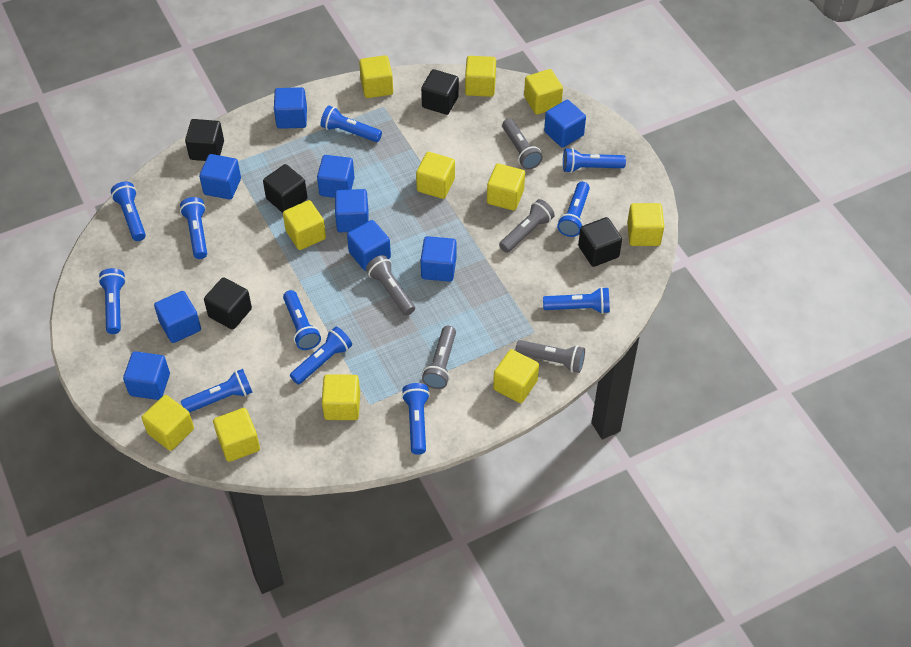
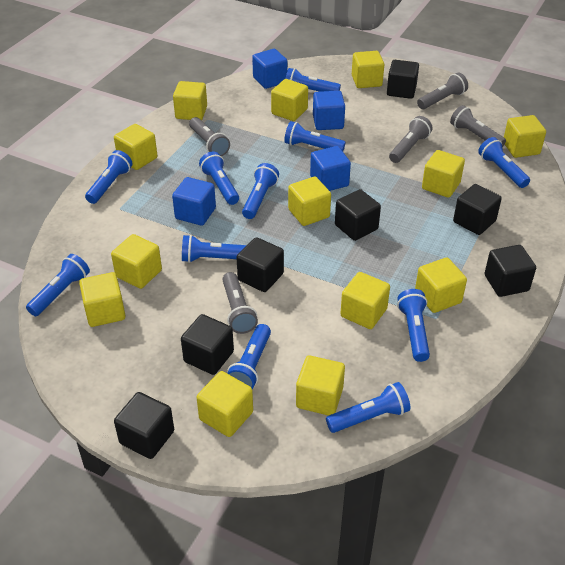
black cube: [185,119,224,161] [204,277,252,330] [263,164,307,213] [421,69,459,115] [578,217,622,267] = 5 -> [114,392,174,459] [181,314,234,375] [236,237,284,292] [335,189,381,241] [387,60,419,99] [453,184,502,235] [485,245,536,297] = 7
blue cube: [123,351,170,400] [154,291,201,343] [199,154,241,200] [274,87,307,129] [317,155,355,198] [335,189,369,232] [347,220,391,271] [421,236,456,282] [544,100,586,148] = 9 -> [172,177,216,226] [252,49,288,89] [310,146,351,191] [313,91,345,130] = 4
yellow cube: [142,395,194,451] [213,408,260,462] [283,200,326,250] [322,374,360,420] [359,55,393,98] [416,152,455,199] [465,56,496,97] [487,163,525,210] [493,349,539,403] [524,69,563,115] [627,203,664,246] = 11 -> [79,272,126,327] [111,234,162,289] [114,124,158,170] [173,81,207,120] [196,371,253,437] [271,79,308,121] [288,177,331,226] [296,355,345,416] [340,272,390,329] [352,51,384,88] [415,257,467,313] [422,150,465,198] [504,115,546,158] = 13

